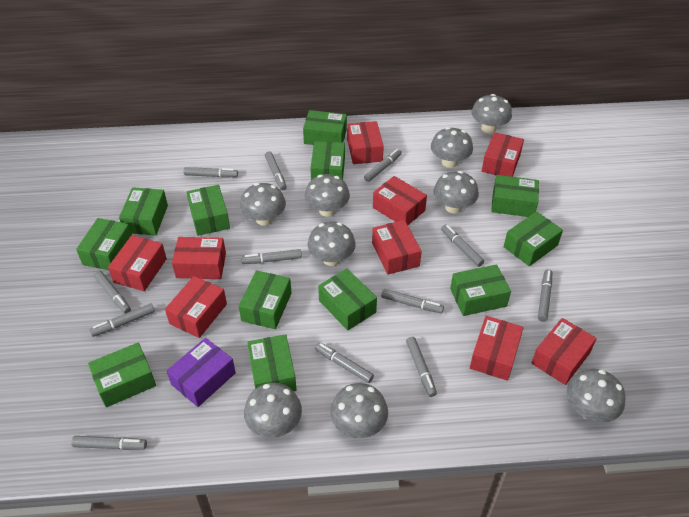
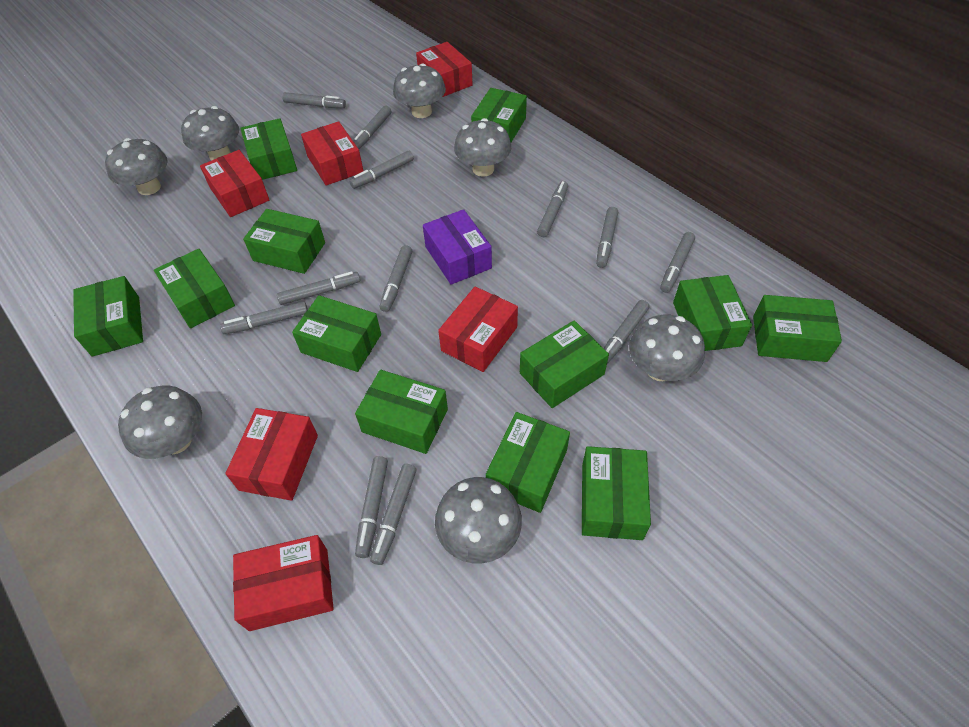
grey mushroom: [240,183,286,226] [244,383,302,438] [305,174,350,217] [308,222,356,266] [330,383,388,438] [431,127,473,168] [434,171,479,214] [471,94,512,134] [567,369,626,422] = 9 -> [105,138,168,195] [118,386,202,459] [181,106,239,161] [393,63,446,118] [435,477,522,563] [454,118,511,177] [629,315,705,381] = 7
red box: [108,235,167,291] [165,276,227,338] [172,237,226,279] [347,121,384,164] [372,220,422,275] [373,176,427,225] [470,316,523,381] [482,132,524,177] [531,318,597,385] = 9 -> [200,150,269,217] [225,408,318,501] [233,535,334,631] [301,121,363,186] [416,42,473,97] [438,287,518,372] = 6

